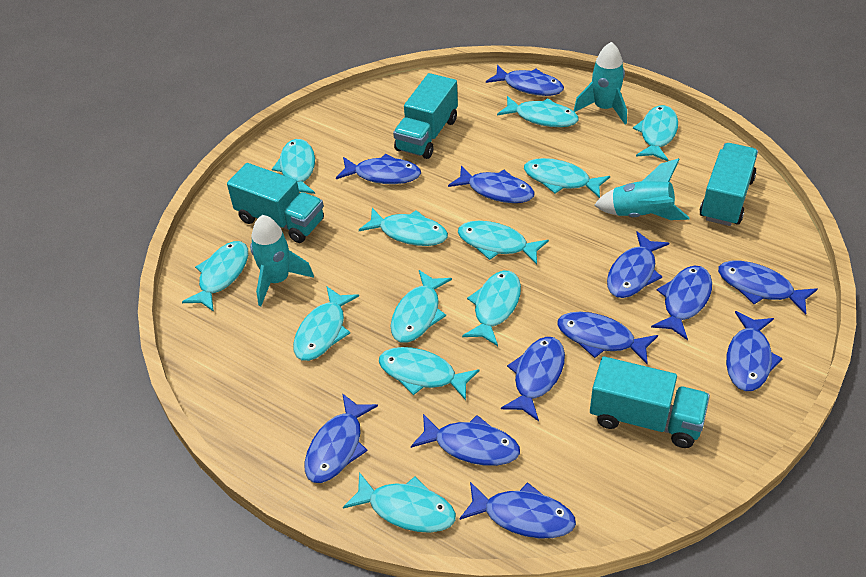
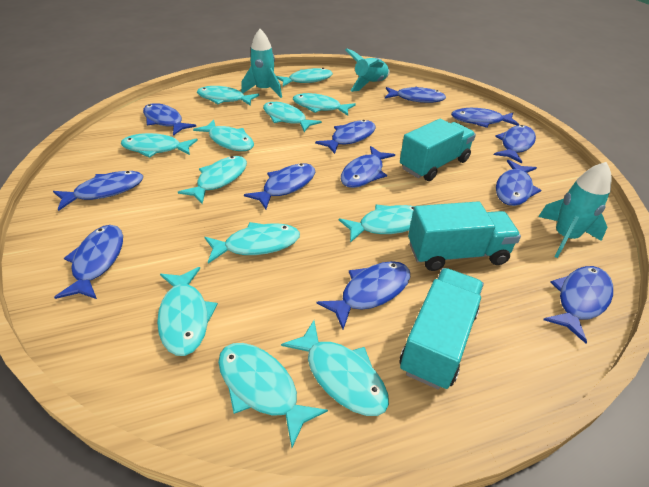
turquoise truck: [227,163,324,243] [393,73,458,159] [590,356,710,448] [699,143,758,226] = 4 -> [400,119,476,181] [400,268,484,390] [408,201,521,271] = 3

